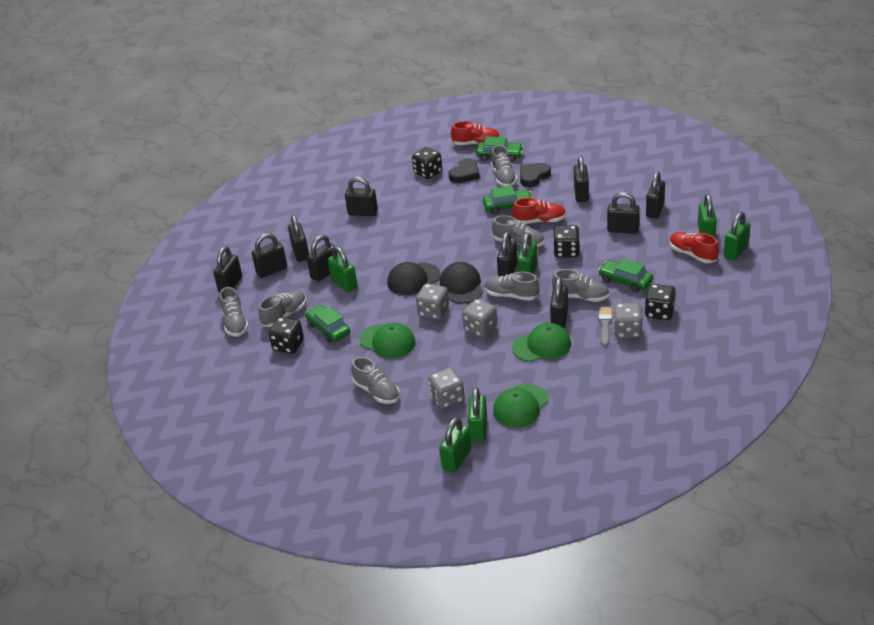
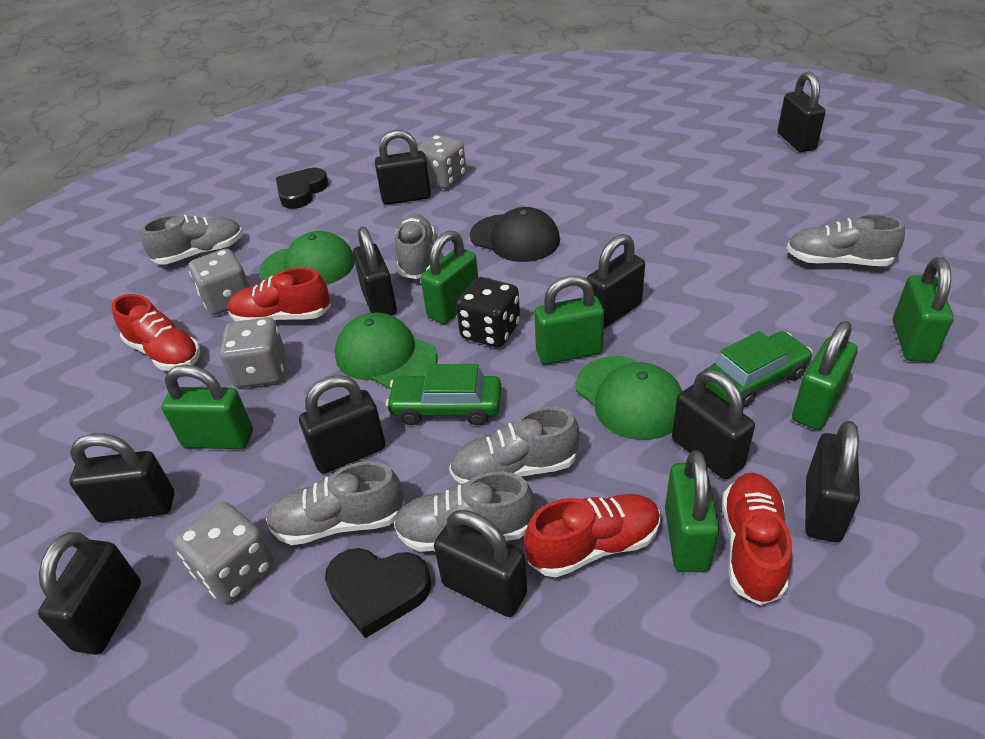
black cap: [387,262,440,295] [440,262,483,304] = 2 -> [470,207,560,262] = 1
black dice: [269,317,304,354] [412,147,442,179] [553,225,580,258] [645,284,676,320] = 4 -> [456,277,520,348] = 1
green car: [305,305,350,343] [476,137,523,162] [483,186,533,215] [598,258,653,293] = 4 -> [386,364,501,425] [705,331,812,408] = 2
grey brush: [599,307,612,347] = 1 -> none = 0
grey shoe: [220,287,248,336] [258,290,306,327] [351,357,400,404] [485,272,539,301] [491,145,517,187] [492,215,544,247] [552,269,609,302] = 7 -> [140,214,243,265] [266,461,405,545] [394,472,535,552] [395,214,435,279] [449,407,580,484] [787,214,905,266] = 6
red shoe: [451,121,500,145] [512,197,566,224] [670,232,719,263] = 3 -> [112,294,200,371] [228,268,331,322] [524,494,661,578] [722,473,792,605] = 4

